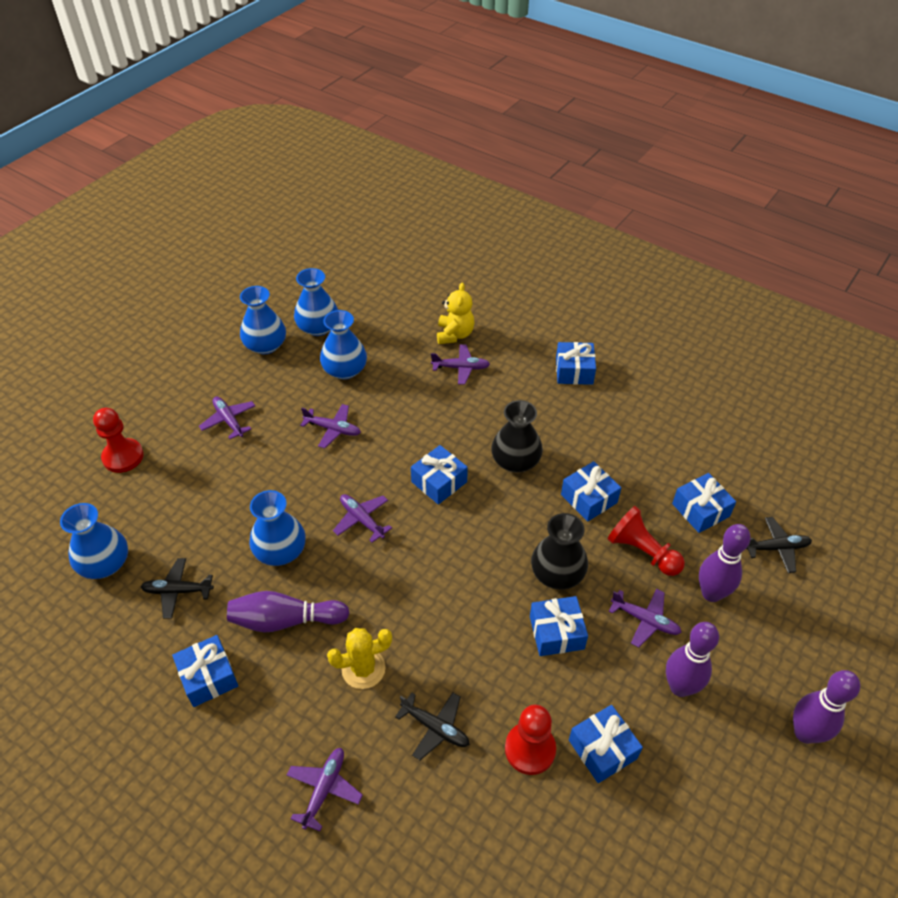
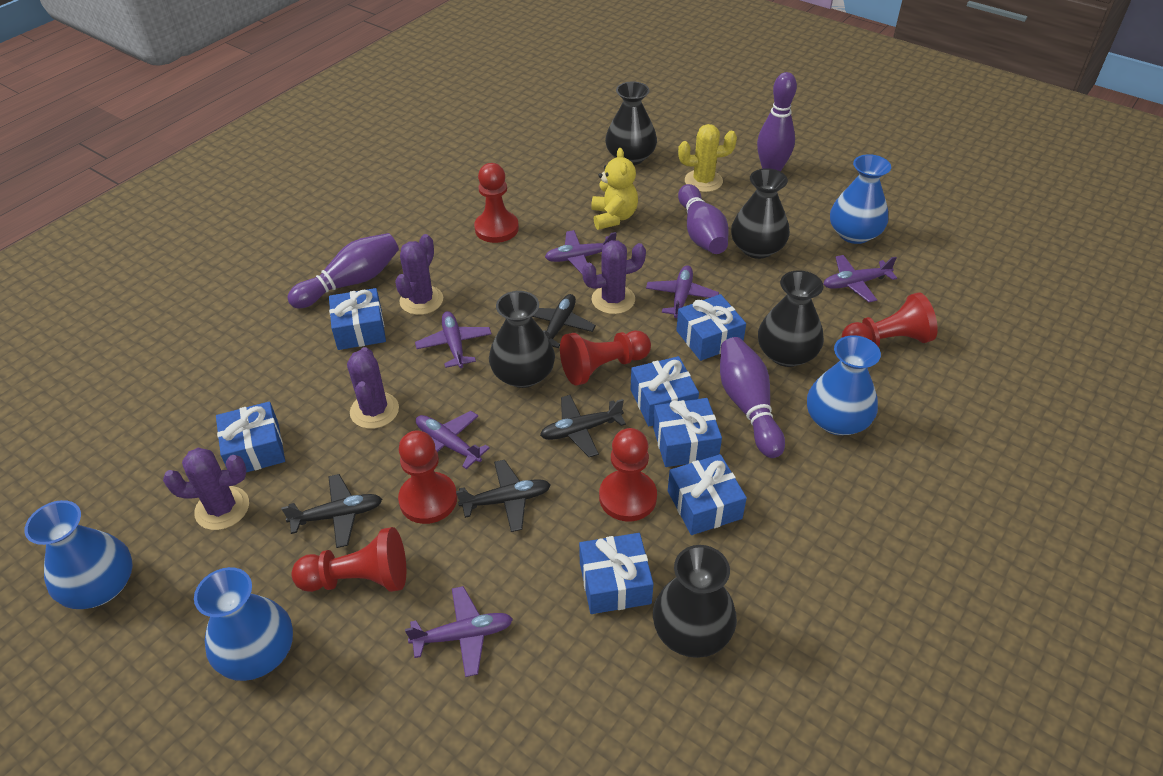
black plane: [141,558,214,619] [395,692,470,760] [746,517,812,573] = 3 -> [281,474,382,548] [456,460,551,532] [532,294,596,348] [540,395,626,457] = 4
black vase: [491,400,543,472] [531,513,588,590] = 2 -> [489,291,555,388] [605,81,657,165] [653,545,737,658] [731,168,790,259] [758,270,824,367] = 5
blue vase: [60,503,128,579] [240,286,286,354] [249,490,306,566] [294,268,338,336] [320,310,367,380] = 5 -> [24,500,133,609] [194,567,293,681] [807,335,881,435] [830,154,891,244] = 4
purple cactus: none = 0 -> [163,448,249,530] [347,347,399,429] [395,234,443,315] [582,240,646,314] = 4
red pawn: [93,408,144,473] [505,705,556,775] [607,506,685,576] = 3 -> [292,527,406,592] [398,431,457,524] [474,163,519,243] [560,331,651,386] [599,428,657,521] [841,292,938,347] = 6

